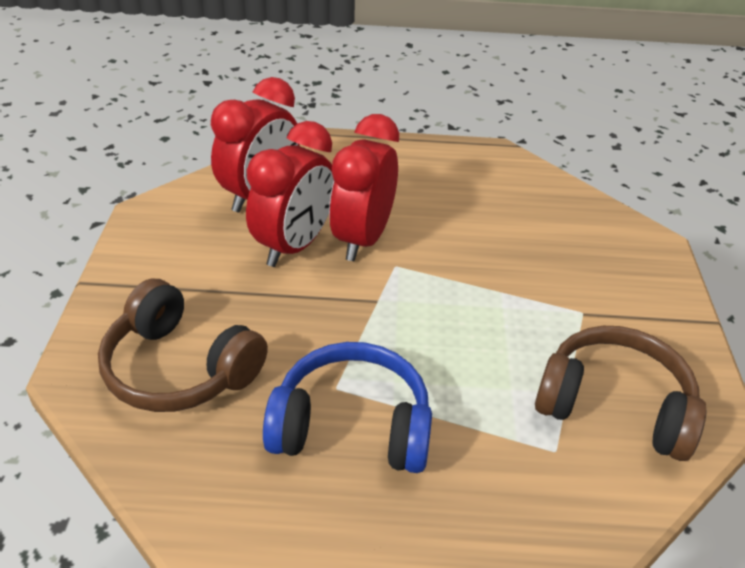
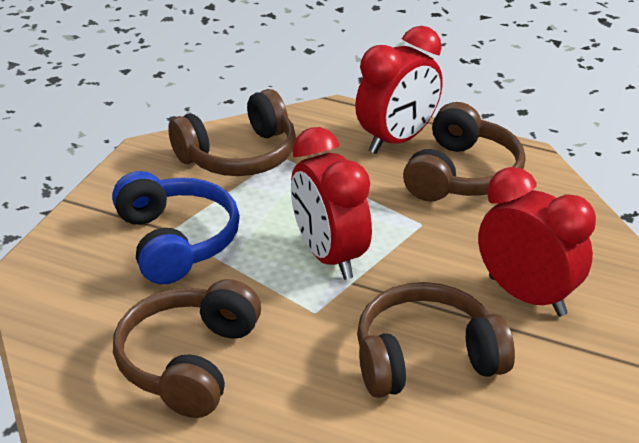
brown headphones: [98,279,268,412] [535,326,707,461] = 2 -> [113,279,261,418] [168,89,296,176] [357,282,515,398] [403,102,526,202] = 4

